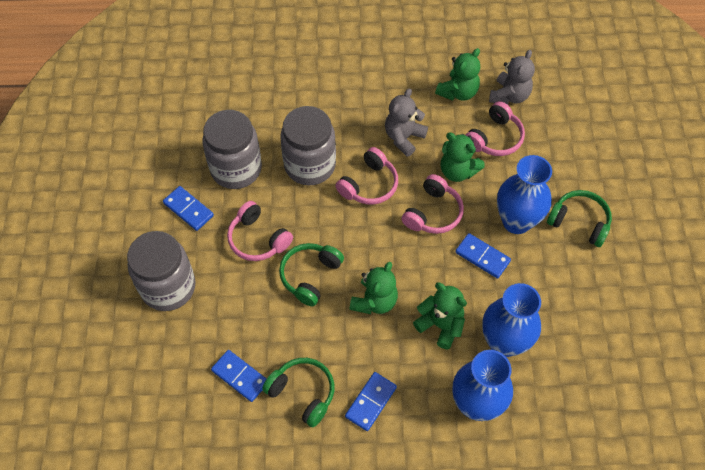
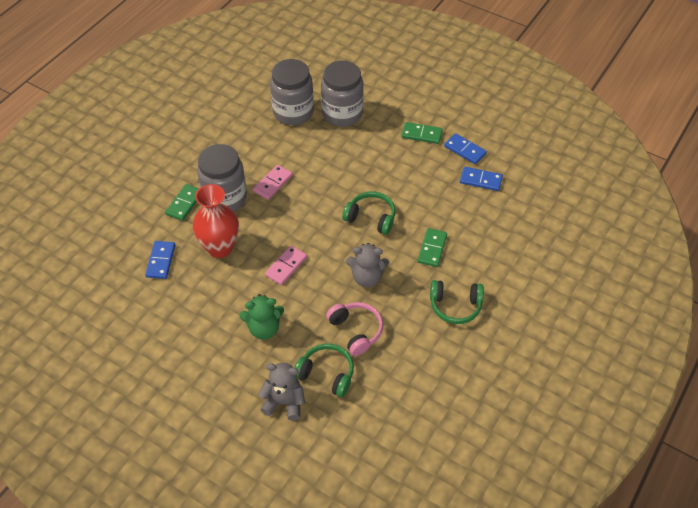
blue domino: [163,186,214,231] [211,350,267,402] [345,372,397,431] [455,233,511,279] = 4 -> [145,241,176,279] [444,133,487,164] [460,167,503,191] = 3
blue vase: [452,350,513,421] [482,283,541,357] [497,155,552,234] = 3 -> none = 0
green domino: none = 0 -> [165,184,199,221] [401,122,443,144] [417,228,447,267] = 3
green teddy bear: [349,262,398,314] [413,283,467,349] [435,48,480,101] [441,132,485,182] = 4 -> [239,294,284,340] = 1
pink domino: none = 0 -> [253,165,293,200] [265,245,307,285] = 2
pink headphones: [227,201,293,261] [335,147,398,205] [401,174,464,234] [466,101,525,156] = 4 -> [326,302,383,356] = 1
red vase: none = 0 -> [193,184,239,258] = 1

